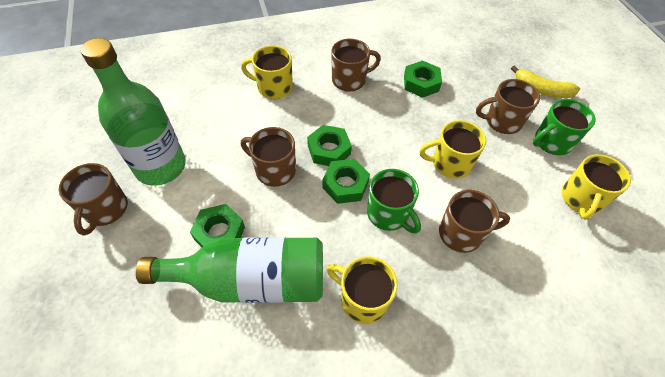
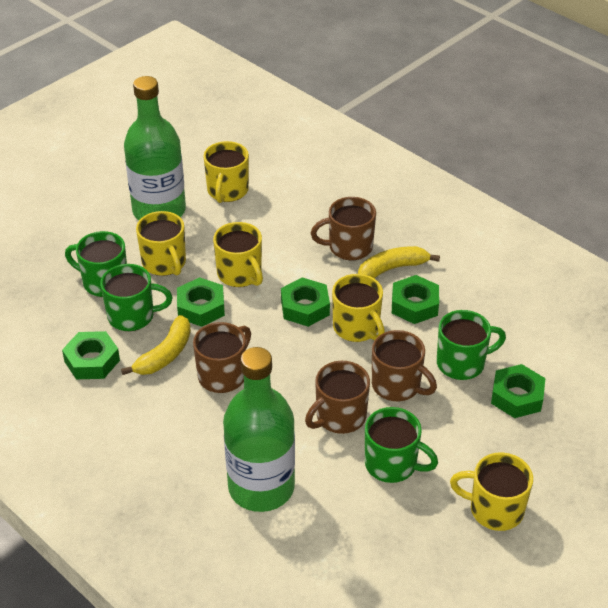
brown mug: [59,163,128,235] [241,127,296,187] [331,39,381,92] [439,190,510,253] [476,79,540,134] = 5 -> [193,322,251,393] [305,361,370,434] [311,197,376,260] [372,330,437,401] = 4
green mug: [367,169,421,234] [533,99,596,155] = 2 -> [65,231,127,297] [100,264,173,331] [365,407,438,483] [437,310,506,380] = 4
green nut: [190,204,245,247] [307,125,352,166] [322,159,370,204] [404,60,442,98] = 4 -> [62,331,120,379] [177,277,225,327] [281,277,330,327] [392,275,439,324] [491,364,545,418] = 5
yellow banana: [511,66,580,98] = 1 -> [121,315,191,375] [358,246,440,279] = 2
yellow mug: [241,45,293,99] [326,256,398,324] [419,120,486,179] [561,154,631,220] = 4 -> [136,211,186,276] [203,141,249,203] [213,222,263,287] [332,274,385,342] [450,452,533,531] = 5

